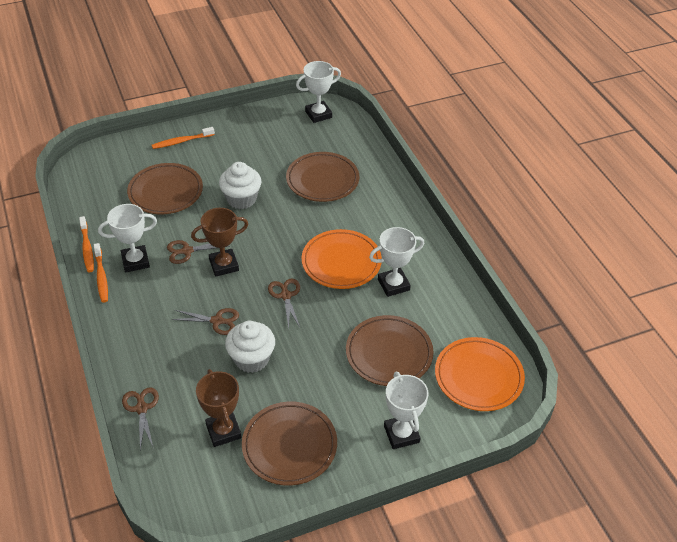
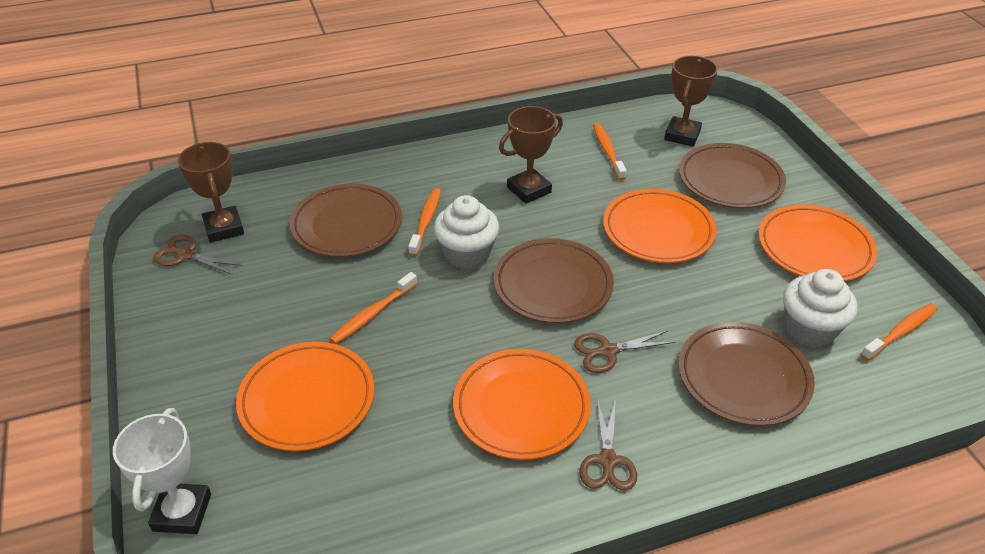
brown scissors: [122,387,159,450] [167,240,230,264] [171,308,239,335] [268,279,300,329] = 4 -> [153,235,242,275] [574,330,675,373] [579,399,637,491] = 3
brown trophy: [191,208,248,277] [196,369,242,447] = 2 -> [178,142,244,243] [499,106,563,204] [664,56,718,147] = 3
orange plate: [302,229,382,289] [435,337,525,411] = 2 -> [236,342,374,451] [453,349,591,460] [603,189,716,263] [758,205,877,281] = 4
orange toothbrush: [79,216,94,272] [94,243,108,303] [152,127,215,149] = 3 -> [330,272,417,344] [408,188,441,256] [593,123,627,180] [861,303,938,361] = 4
white trophy: [98,204,157,272] [296,61,341,123] [369,227,424,297] [384,372,428,449] = 4 -> [113,408,211,534] = 1

